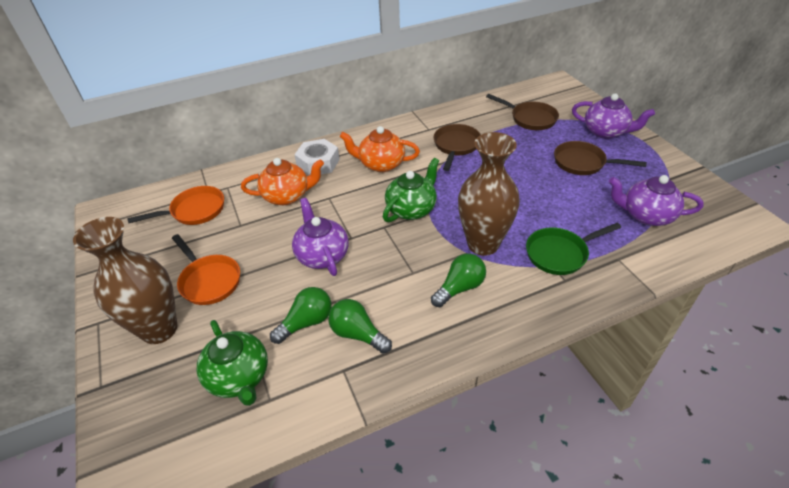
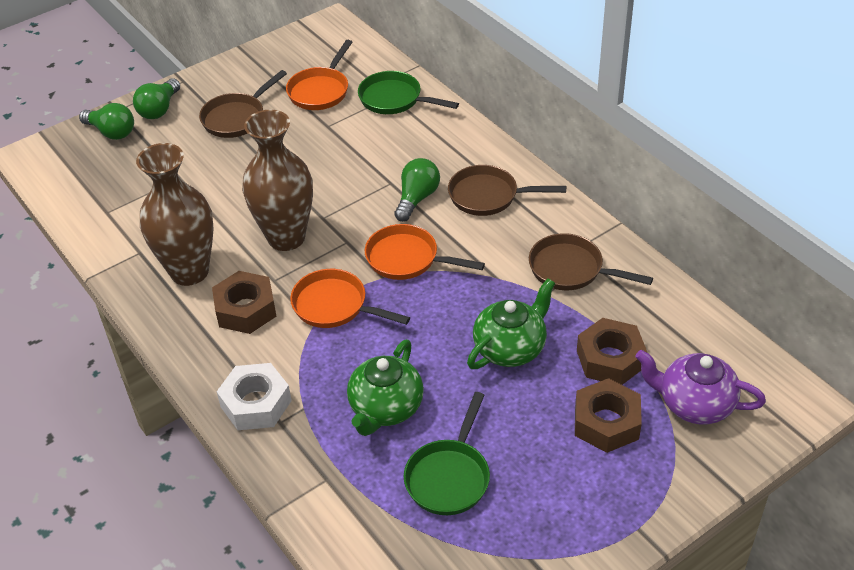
brown nut: none = 0 -> [212,271,276,334] [575,378,642,453] [577,318,647,385] = 3
green pan: [526,223,621,275] = 1 -> [358,71,459,114] [404,392,490,515] = 2
orange pan: [127,186,224,225] [172,234,240,305] = 2 -> [286,40,352,110] [290,269,410,328] [365,224,485,280] = 3
orange teapot: [241,158,324,205] [340,126,420,172] = 2 -> none = 0
purple teapot: [292,198,349,276] [572,93,655,139] [609,175,704,226] = 3 -> [635,350,766,424] = 1

